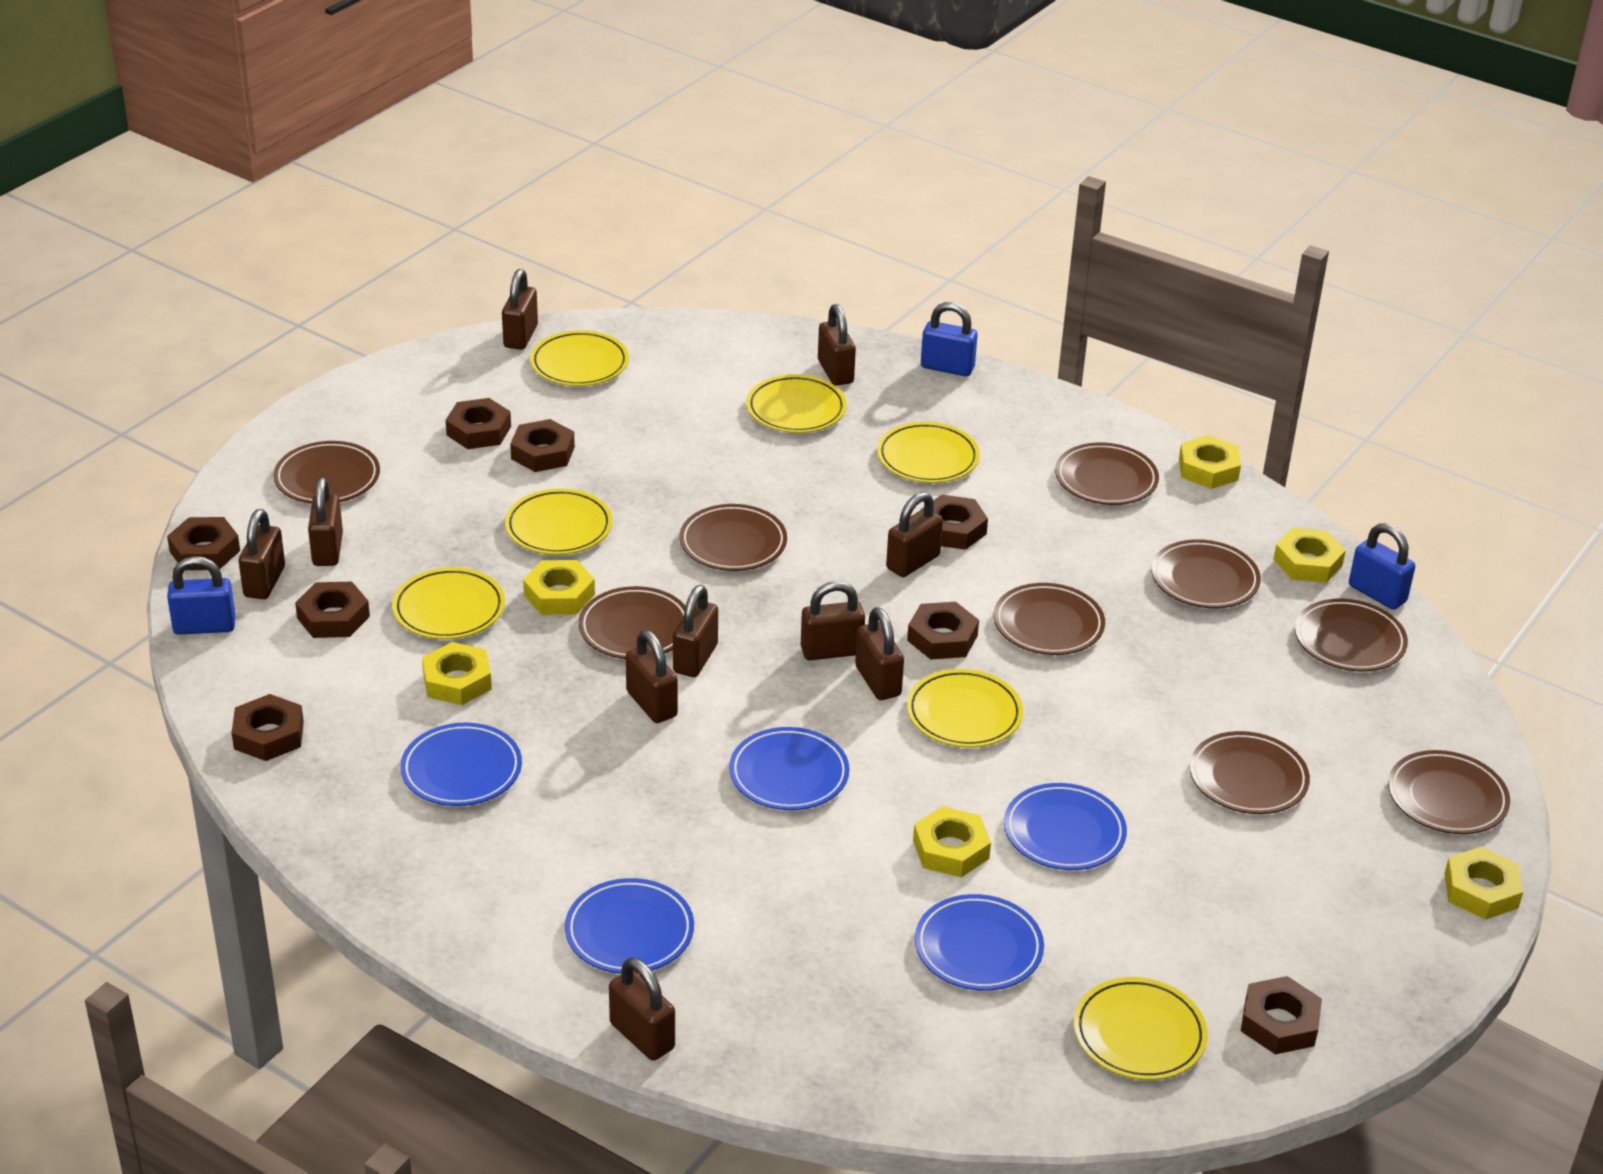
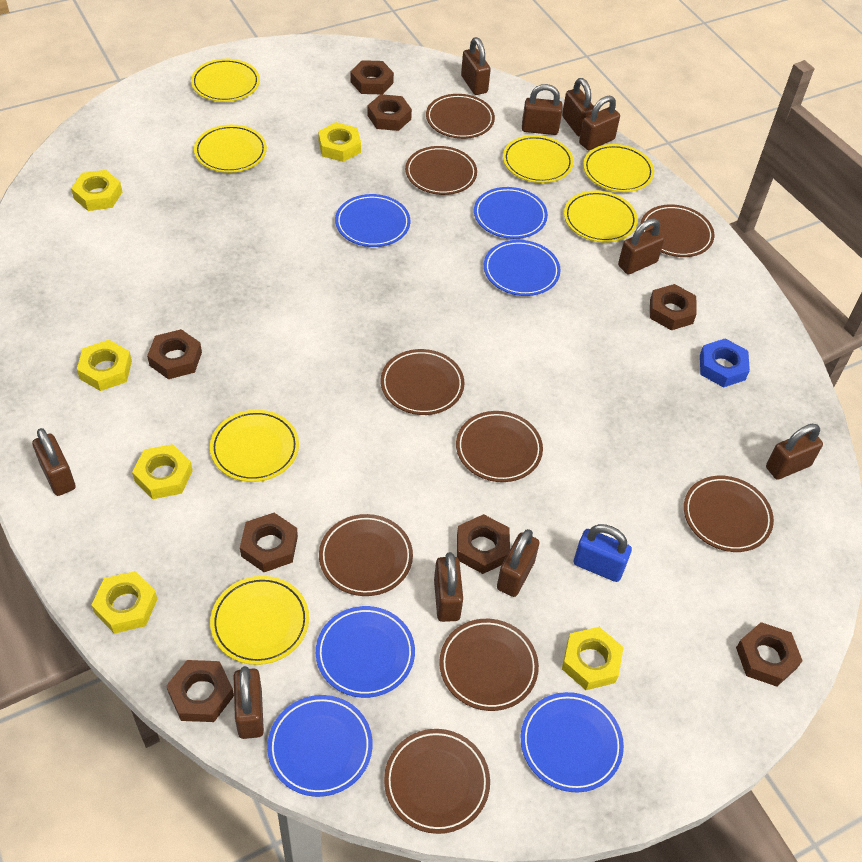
blue nut: none = 0 -> [700,338,750,388] = 1
blue padlock: [167,556,236,635] [921,302,978,376] [1349,523,1415,610] = 3 -> [574,524,632,582] = 1
blue plate: [400,722,522,806] [565,878,694,974] [729,727,849,810] [915,894,1044,991] [1004,783,1127,870] = 5 -> [267,695,373,797] [316,606,415,698] [335,194,410,247] [474,187,548,239] [484,240,561,296] [521,692,624,792] = 6

